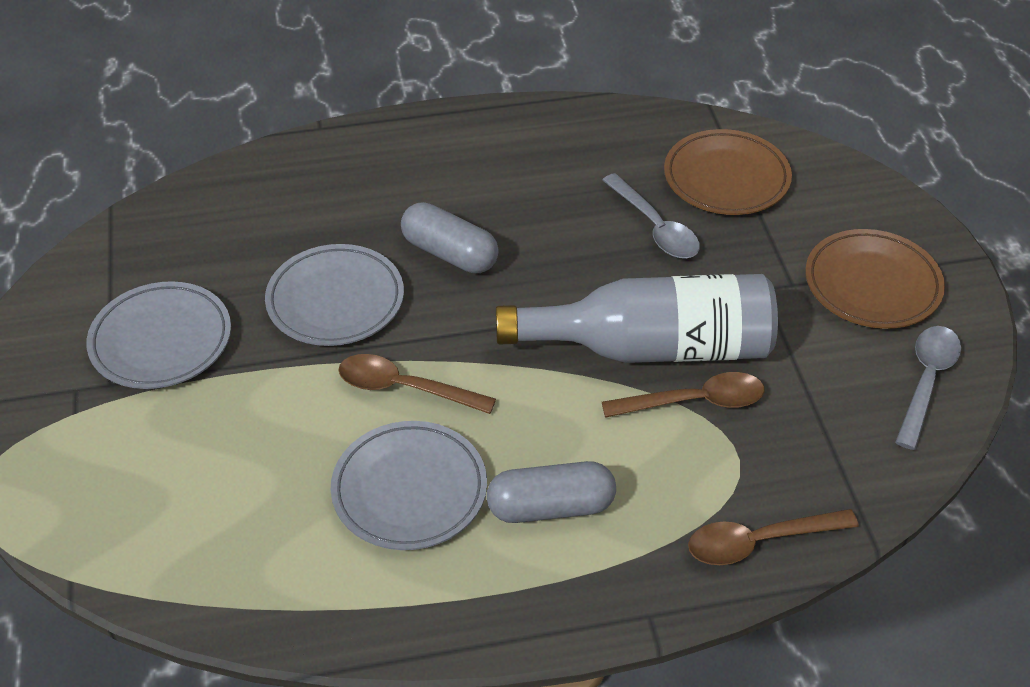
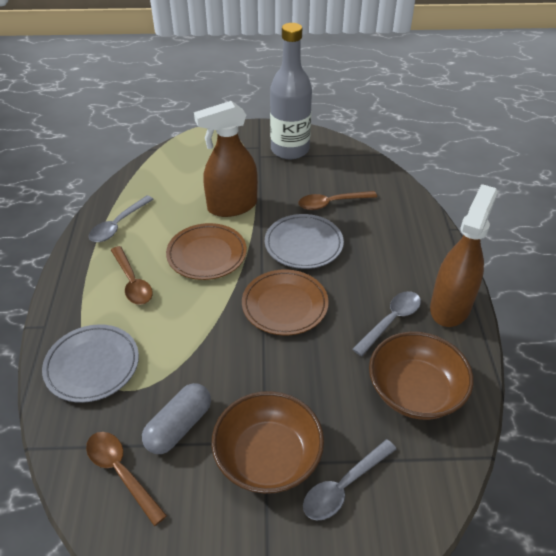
brown bowl: none = 0 -> [211,391,324,494] [369,331,474,420] = 2
brown spray bottle: none = 0 -> [194,101,258,217] [430,184,498,327] = 2
grey capsule: [401,202,499,274] [487,461,616,523] = 2 -> [142,383,211,454] = 1
grey plate: [86,281,231,389] [265,244,404,346] [331,421,487,550] = 3 -> [42,324,139,403] [265,214,344,269] = 2
grey spoon: [602,173,700,259] [895,326,961,450] = 2 -> [89,195,153,242] [303,439,396,520] [352,291,421,356] = 3

